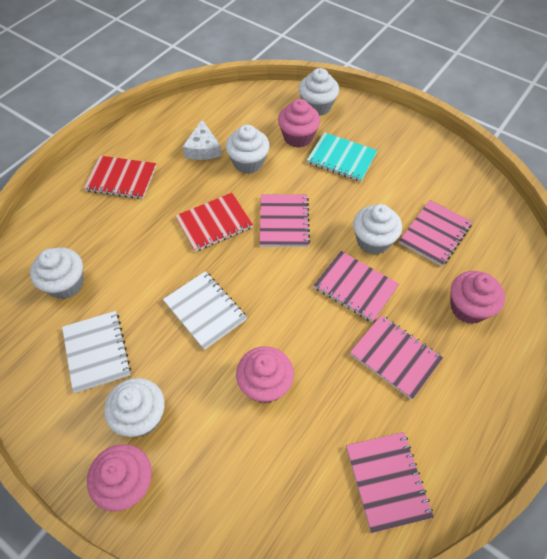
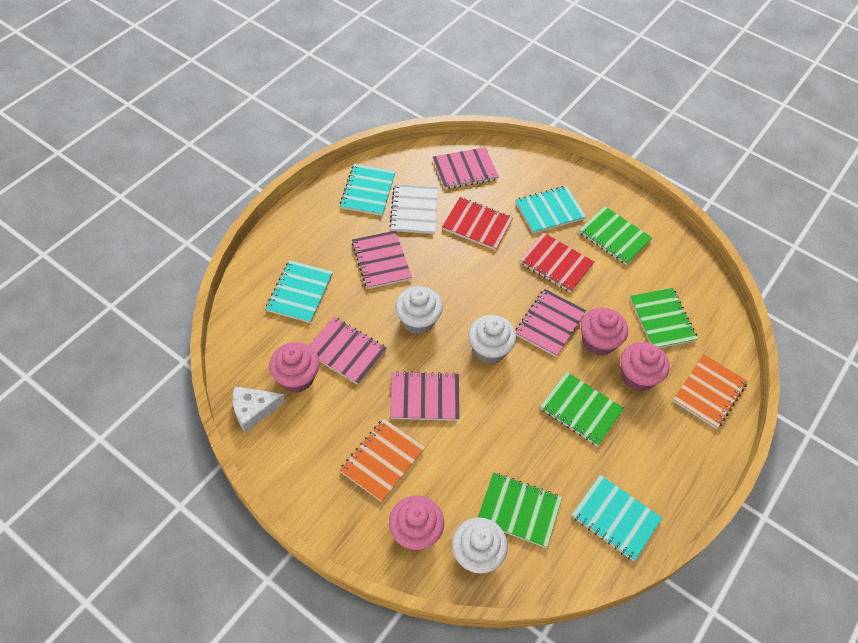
green notebook: none = 0 -> [477,472,562,548] [540,372,624,446] [579,206,652,265] [630,288,698,348] = 4
orange notebook: none = 0 -> [340,419,425,502] [673,354,748,429] = 2
turquoise notebook: [307,132,378,182] = 1 -> [266,260,333,323] [340,164,395,216] [515,186,586,234] [572,475,662,561] = 4
white cupcake: [30,247,84,299] [104,378,165,437] [226,125,270,174] [299,68,339,116] [353,204,402,255] = 5 -> [395,286,443,334] [452,517,508,574] [468,315,517,364] = 3
white notebook: [62,311,131,393] [163,271,247,350] = 2 -> [389,184,438,234] = 1

